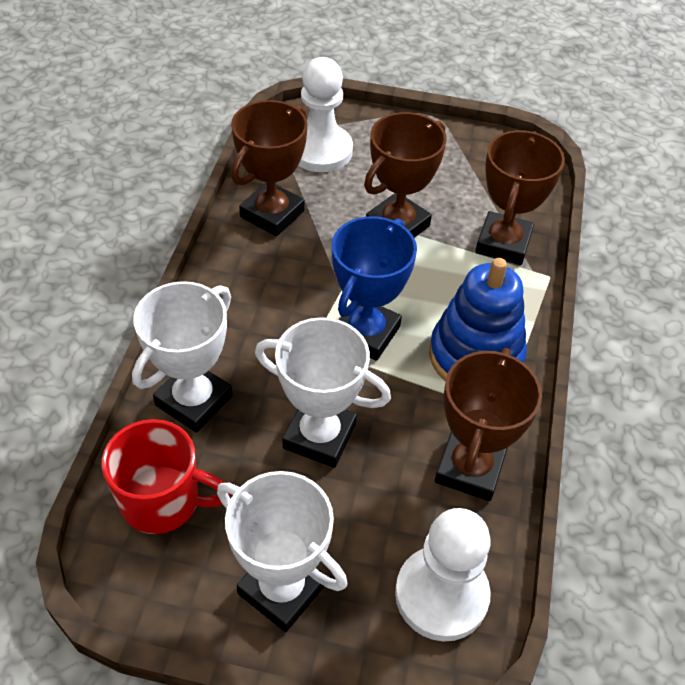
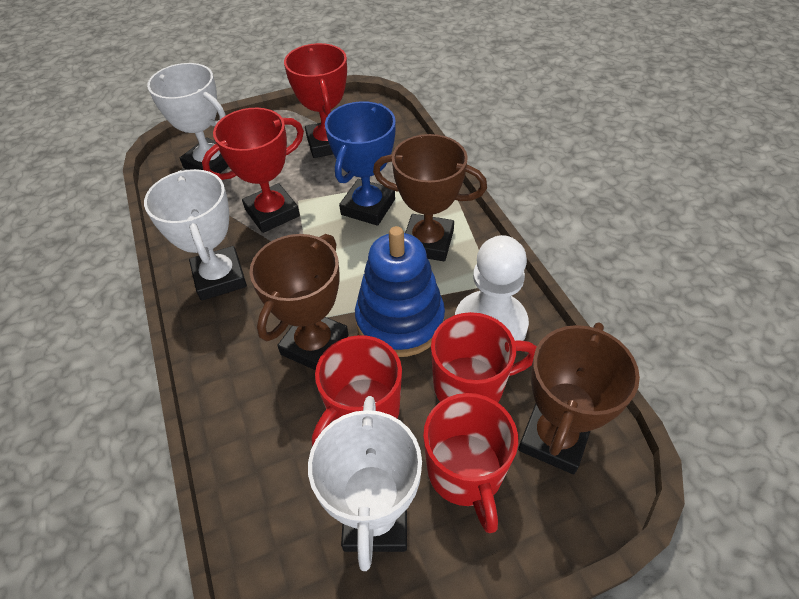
brown trophy: [231,100,308,236] [364,112,447,238] [435,348,542,501] [475,130,565,265] = 4 -> [249,234,348,370] [373,134,487,261] [518,322,640,474] = 3
red mug: [102,419,231,534] = 1 -> [312,335,402,447] [423,393,518,533] [431,312,537,402] = 3
red trophy: none = 0 -> [202,108,304,233] [284,43,347,158] = 2
white pawn: [298,57,353,172] [395,508,491,641] = 2 -> [455,235,529,341] = 1

